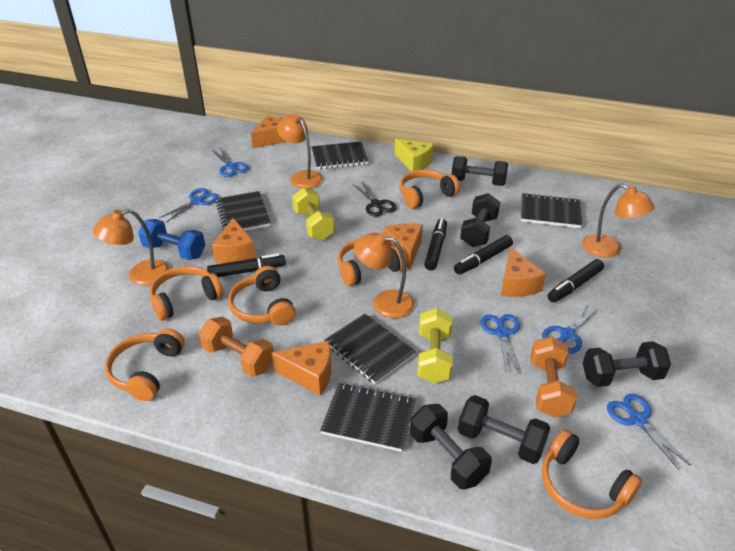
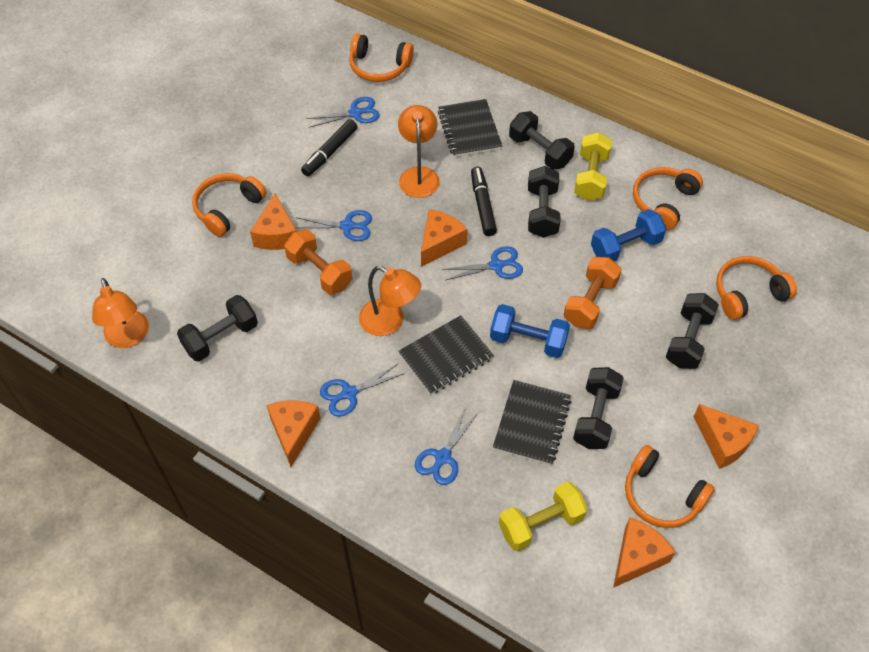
black marker: [207,253,286,277] [424,218,447,270] [454,235,513,275] [548,259,604,302] = 4 -> [301,119,358,176] [471,167,497,236] = 2
black notebook: [215,191,271,231] [311,142,369,169] [320,382,416,452] [324,314,416,384] [521,193,582,228] = 5 -> [398,315,494,395] [438,99,502,157] [493,380,572,465] = 3
black scissors: [353,181,397,217] = 1 -> none = 0
blue dumbbell: [138,219,205,260] = 1 -> [490,304,570,358] [591,209,666,262] = 2
orange headphones: [105,328,185,401] [150,266,223,320] [228,266,296,326] [338,239,406,286] [400,169,460,209] [542,429,642,519] = 6 -> [192,173,267,237] [349,33,414,82] [625,445,715,528] [633,167,703,230] [716,256,797,320] = 5
orange lamp: [92,209,169,286] [277,114,323,189] [354,232,415,318] [582,184,655,258] = 4 -> [92,278,149,348] [359,266,421,336] [398,105,440,198] = 3
yellow cheese: [395,139,434,172] = 1 -> none = 0

